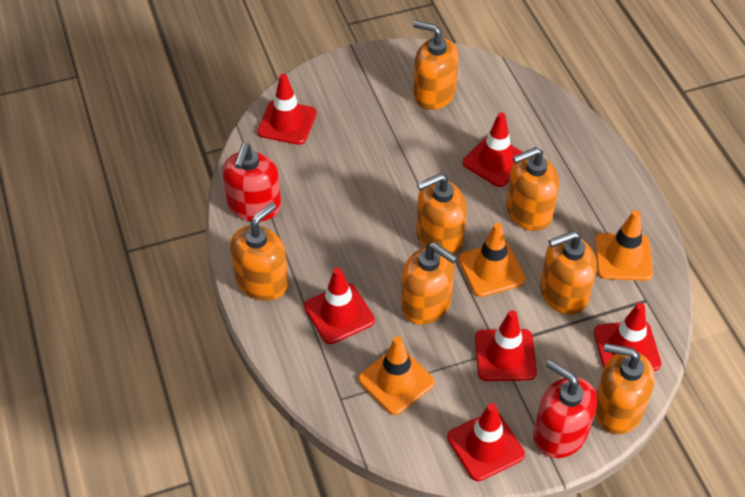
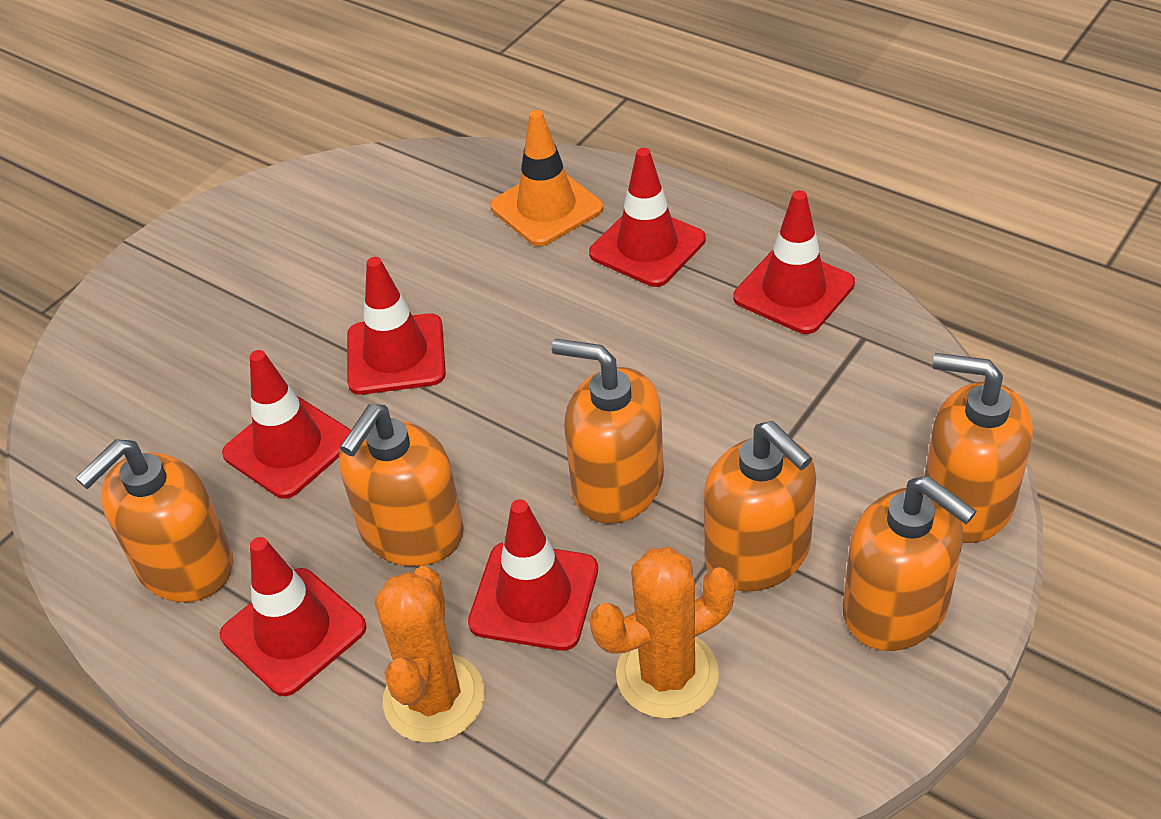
orange cactus: none = 0 -> [375,566,485,743] [590,547,735,719] = 2
orange soap dispenser: [230,202,288,301] [401,242,458,325] [413,20,459,110] [416,173,467,254] [506,147,559,231] [540,230,597,315] [595,343,655,434] = 7 -> [76,439,233,602] [339,404,464,566] [552,339,664,524] [704,421,816,592] [843,476,977,651] [924,353,1033,543] = 6
orange traffic cone: [358,336,435,415] [458,223,526,297] [595,210,653,281] = 3 -> [490,110,603,246] = 1
red soap dispenser: [222,143,281,221] [533,359,597,458] = 2 -> none = 0

